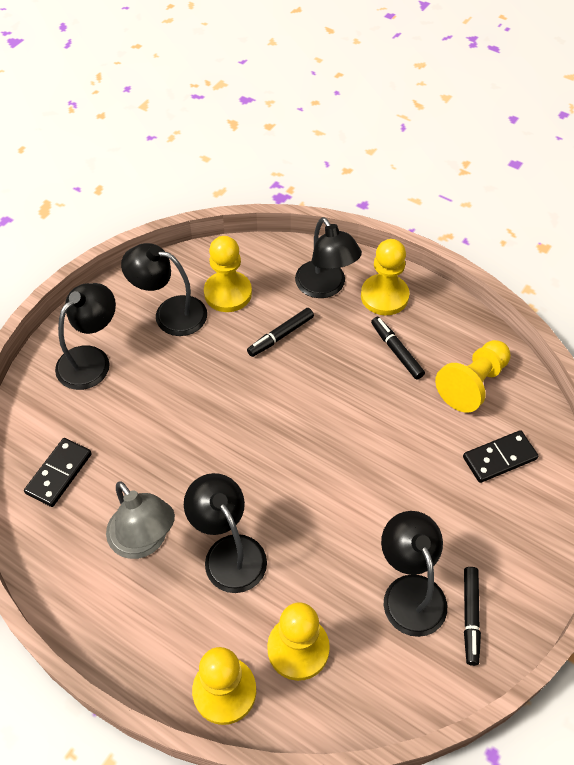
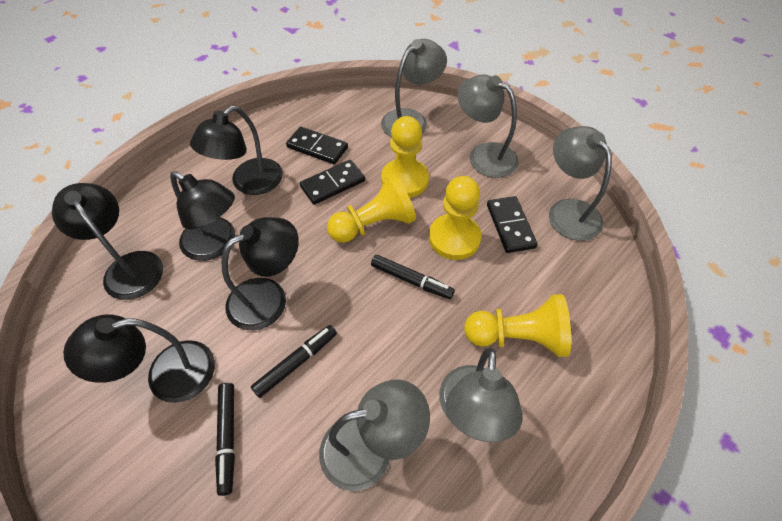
black domino: [24,438,92,507] [463,430,538,483] = 2 -> [286,127,348,164] [300,160,365,205] [487,196,538,253] = 3
grey lamp: [106,481,175,559] = 1 -> [319,380,430,491] [381,39,447,137] [439,348,523,442] [457,75,519,178] [549,126,612,241] = 5
yellow pawn: [192,647,256,725] [204,236,252,312] [267,602,330,681] [361,239,409,315] [435,340,511,413] = 5 -> [327,173,416,243] [381,116,429,198] [429,176,482,260] [464,294,571,357] = 4

